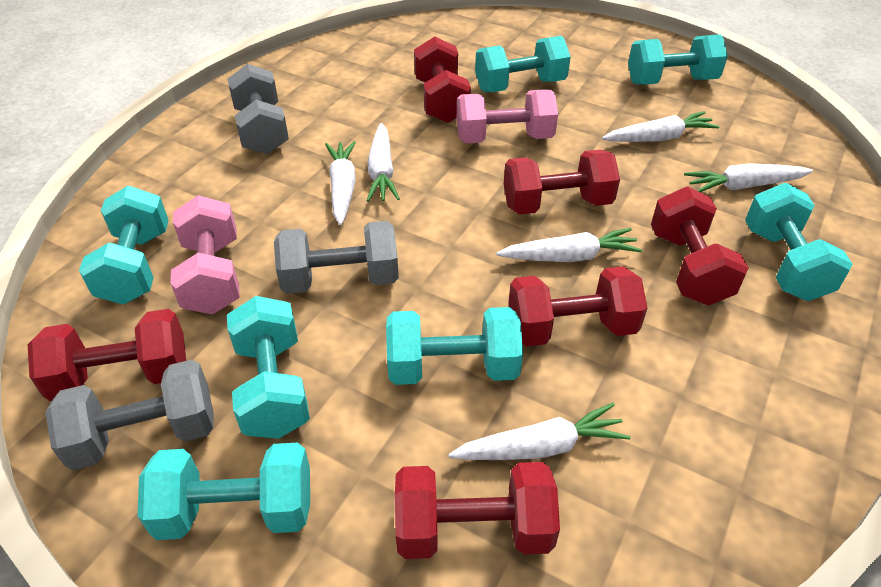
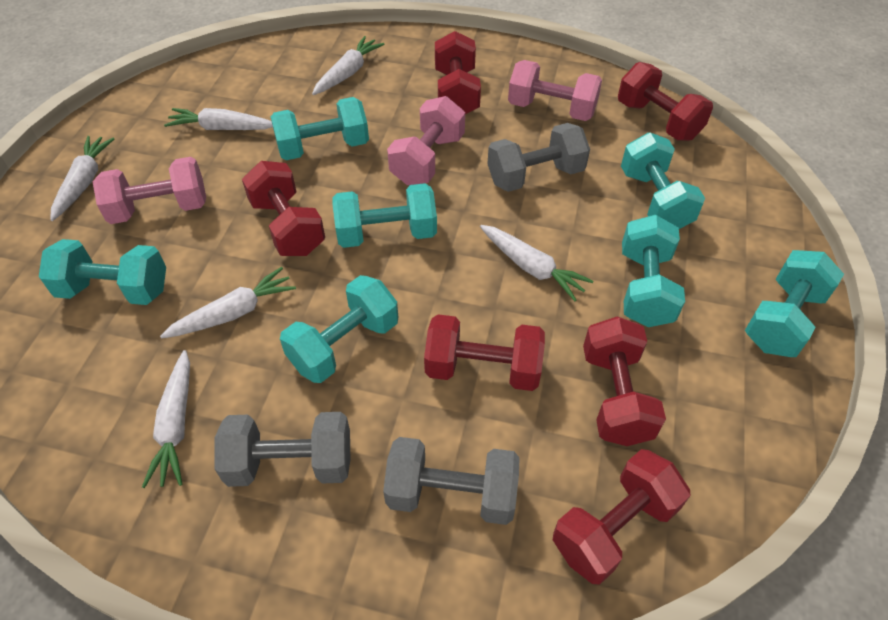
pink dumbbell: [170,195,240,314] [457,89,558,144] = 2 -> [93,157,206,224] [387,96,465,185] [508,60,602,121] = 3

